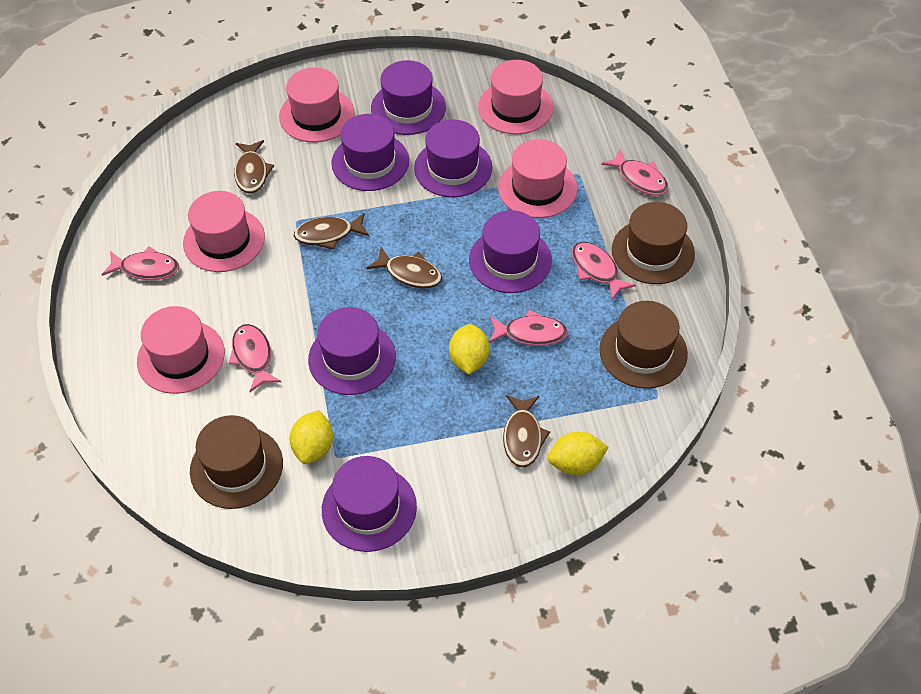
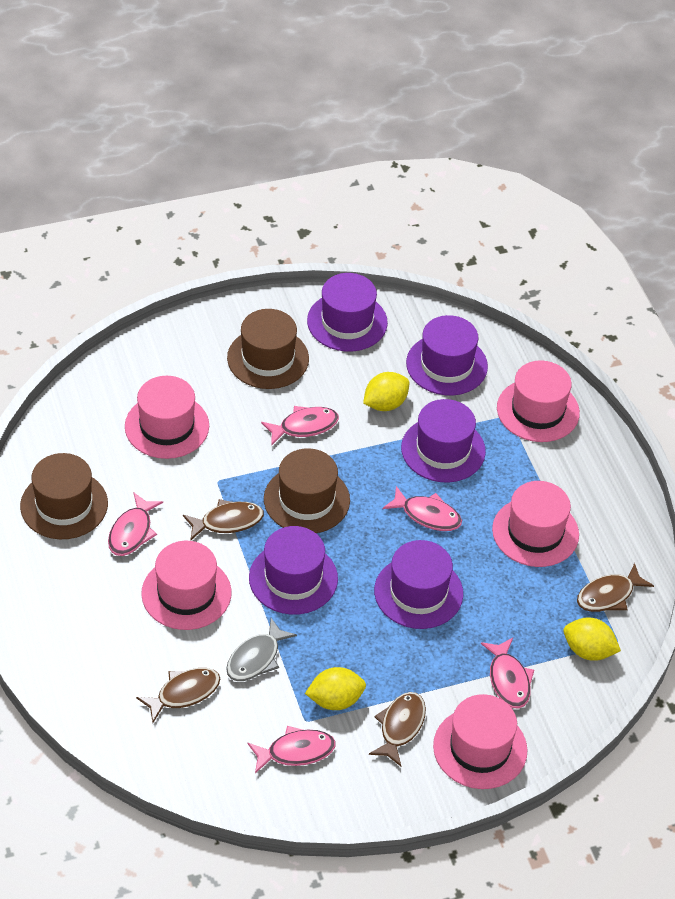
grey fish: none = 0 -> [226,618,297,681] = 1
purple hat: [308,307,396,395] [322,456,417,552] [331,114,409,191] [371,60,446,135] [414,119,492,197] [469,210,552,293] = 6 -> [249,526,338,615] [307,273,388,351] [374,540,463,629] [401,399,486,482] [406,315,488,396] = 5

